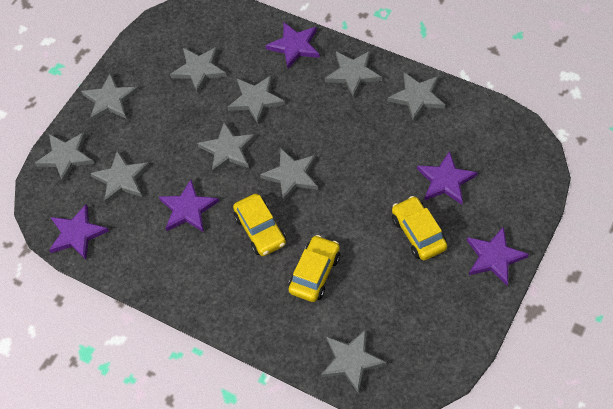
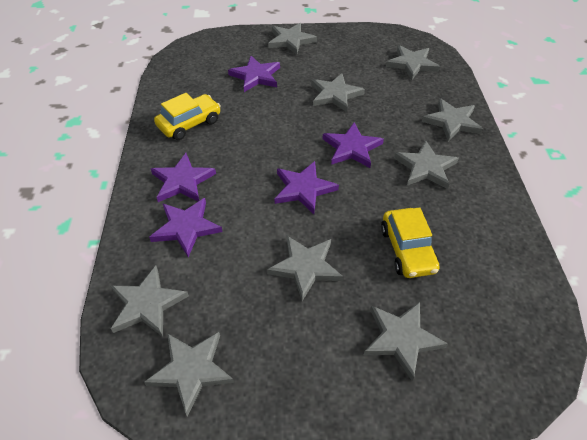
grey star: [35,132,94,183] [81,73,138,121] [90,150,150,204] [170,47,227,94] [197,122,256,173] [228,75,285,124] [260,149,318,202] [321,329,386,394] [325,51,382,98] [388,72,445,122] = 10 -> [111,266,189,337] [144,332,234,416] [267,236,343,301] [268,23,317,55] [311,73,365,112] [364,302,448,381] [386,45,440,80] [394,140,459,189] [422,98,483,141] = 9
yellow car: [233,194,286,256] [288,235,340,302] [392,196,447,260] = 3 -> [154,93,221,140] [381,207,440,278] = 2

